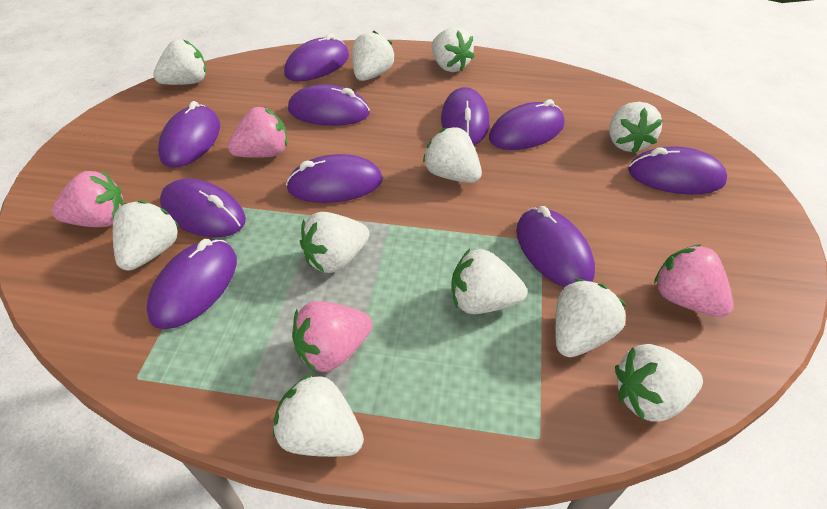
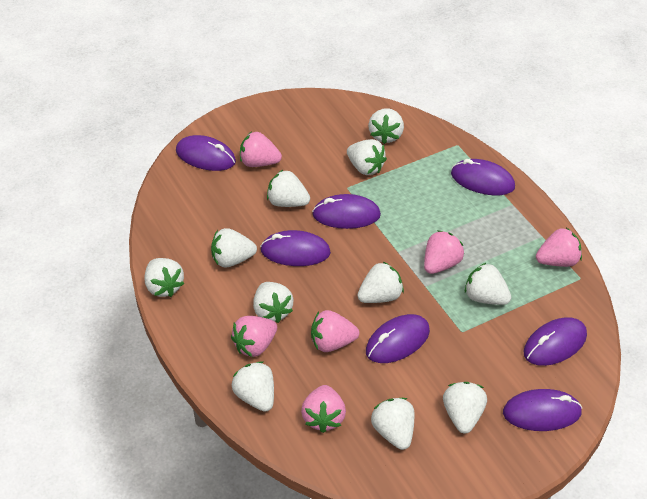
pink strawberry: [52,171,124,227] [228,107,287,158] [292,301,372,373] [654,244,733,318] = 4 -> [231,316,277,357] [240,132,282,167] [301,385,346,433] [311,310,359,352] [424,230,464,274] [536,228,582,267] = 6
purple mouse: [147,239,237,329] [158,101,220,168] [160,179,246,237] [284,34,349,81] [286,154,383,203] [288,84,370,126] [441,87,489,145] [489,99,564,150] [516,206,595,287] [628,147,727,195] = 10 -> [176,135,236,171] [260,230,331,266] [312,194,381,229] [366,314,430,363] [451,159,515,195] [503,389,582,431] [524,317,587,366] = 7

